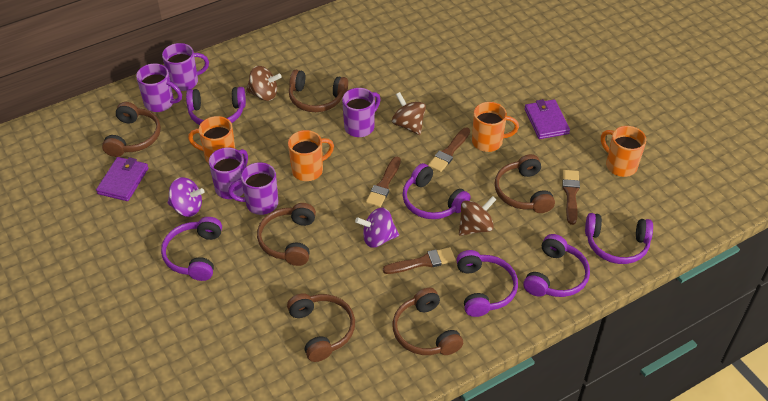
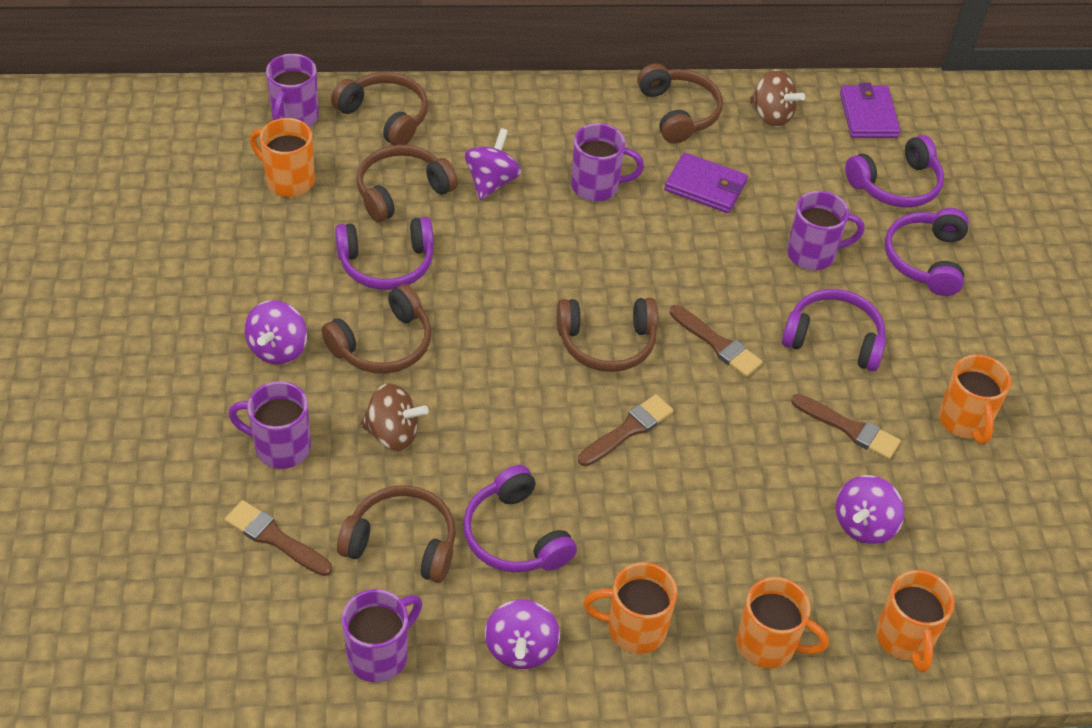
brown spinning top: [246,66,282,101] [392,92,426,135] [459,196,497,236] = 3 -> [360,383,429,451] [749,70,805,127] = 2
orange mug: [188,116,235,164] [288,130,334,181] [472,102,519,152] [601,126,647,177] = 4 -> [250,118,315,197] [583,562,677,654] [737,577,829,668] [876,570,955,672] [939,354,1011,444] = 5
purple headphones: [161,217,222,281] [186,87,246,125] [403,163,470,219] [456,250,518,317] [523,234,590,297] [585,213,653,264] = 6 -> [335,217,434,290] [463,465,577,573] [782,289,886,372] [845,135,944,207] [885,208,969,296] = 5
purple spinning top: [167,177,204,217] [355,208,399,248] = 2 -> [244,300,307,365] [465,128,521,200] [485,599,560,669] [836,475,904,544] = 4

